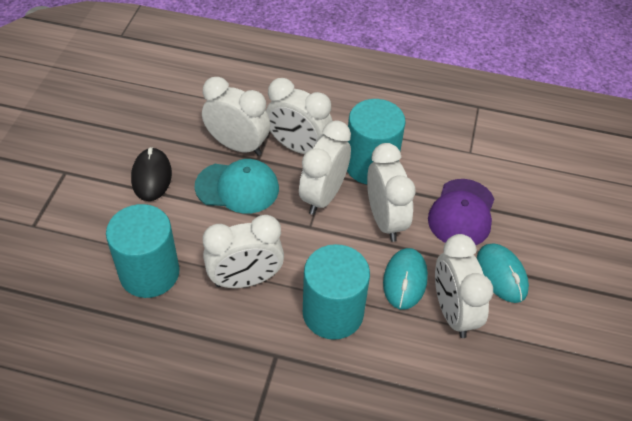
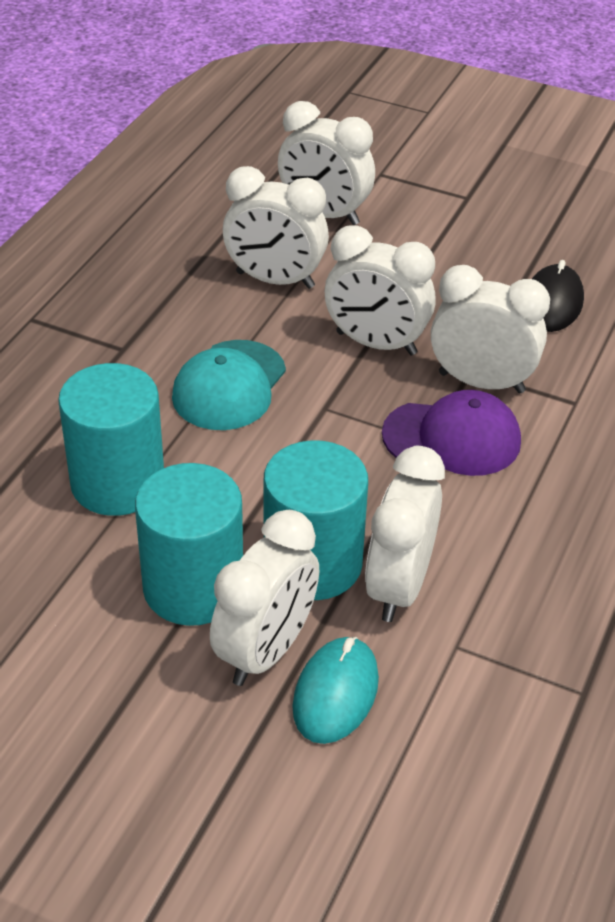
turquoise mouse: [383,248,428,310] [477,243,529,303] = 2 -> [292,637,379,744] = 1

